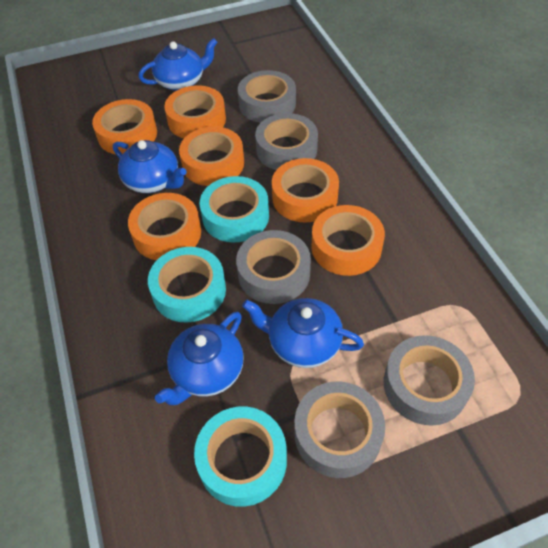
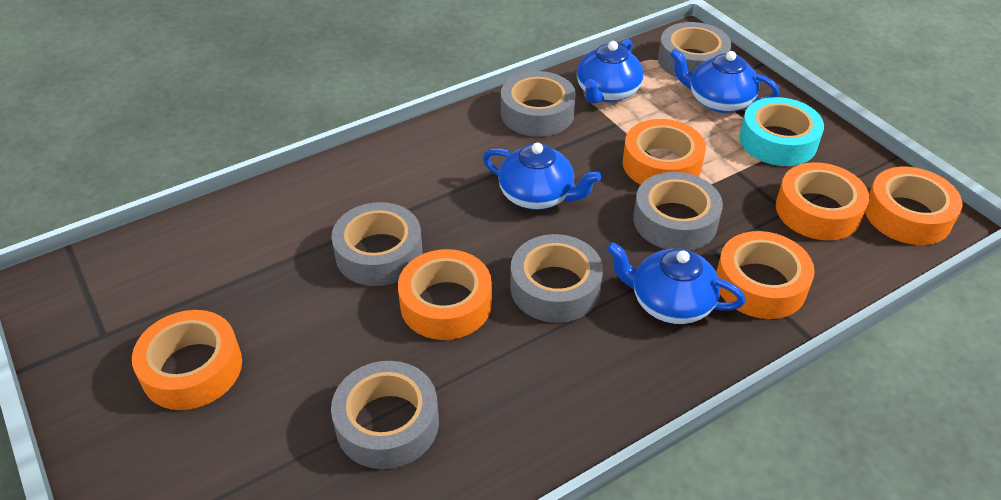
grey tape: [236,230,311,304] [238,70,296,123] [255,113,318,170] [294,381,385,478] [384,335,475,426] = 5 -> [331,361,439,469] [332,202,423,286] [501,71,576,137] [510,234,603,323] [633,172,723,251] [658,22,732,77] = 6
turquoise tape: [148,247,226,323] [194,407,287,507] [200,176,269,243] = 3 -> [739,97,824,166] = 1

